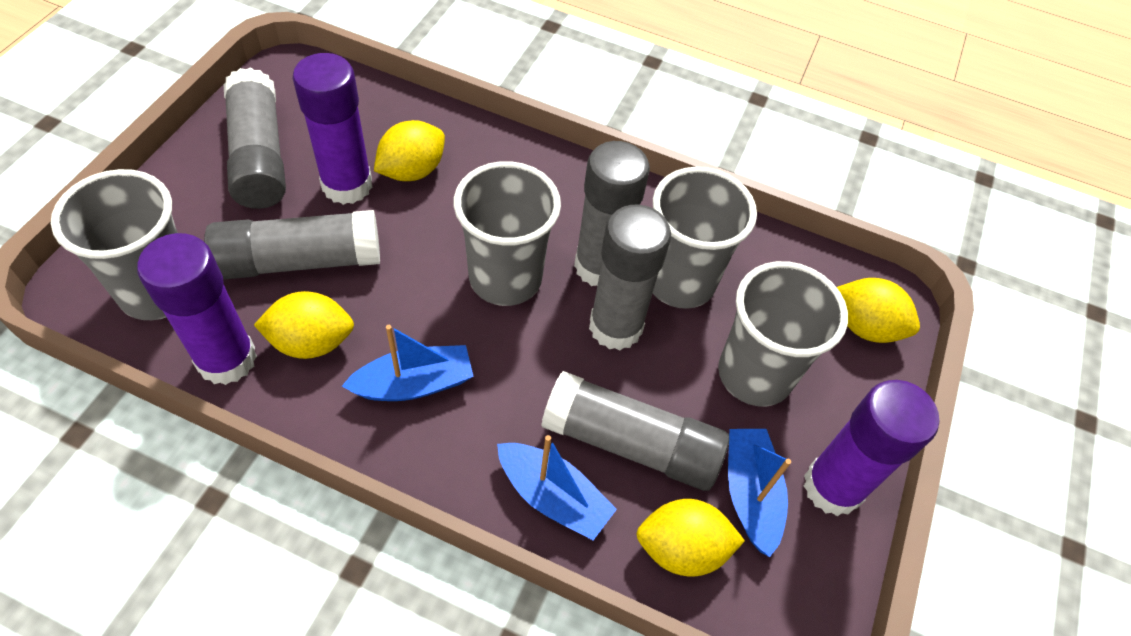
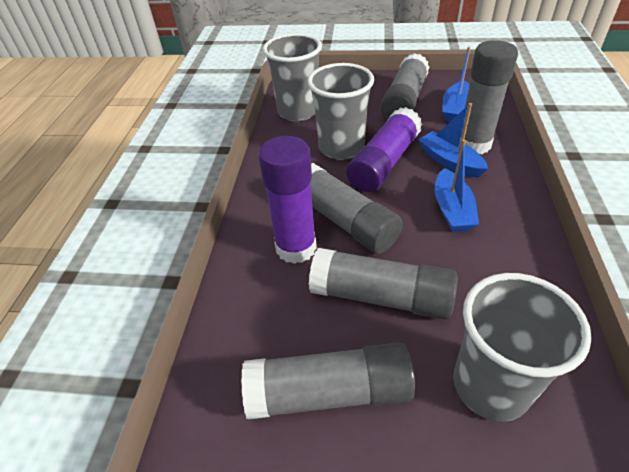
grey cup: [51,169,178,320] [454,161,561,306] [653,167,757,309] [718,261,848,406] = 4 -> [263,33,322,121] [307,63,374,160] [453,273,592,422] = 3
purple glue stick: [137,233,257,385] [293,53,372,205] [804,380,939,516] = 3 -> [258,136,317,264] [347,107,422,192] = 2
yellow lemon: [254,291,354,359] [374,120,445,181] [636,499,745,577] [837,278,920,343] = 4 -> none = 0

